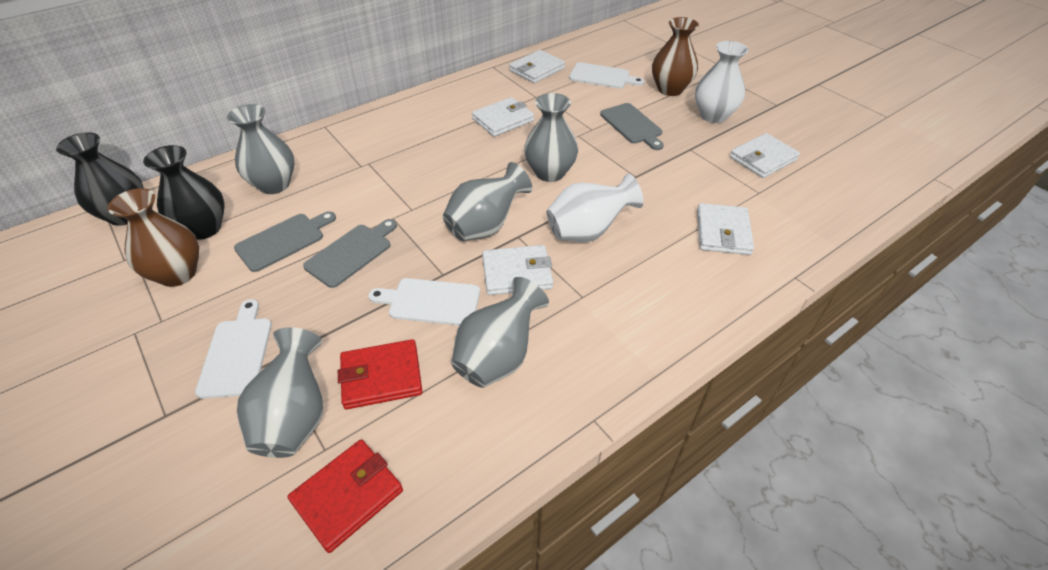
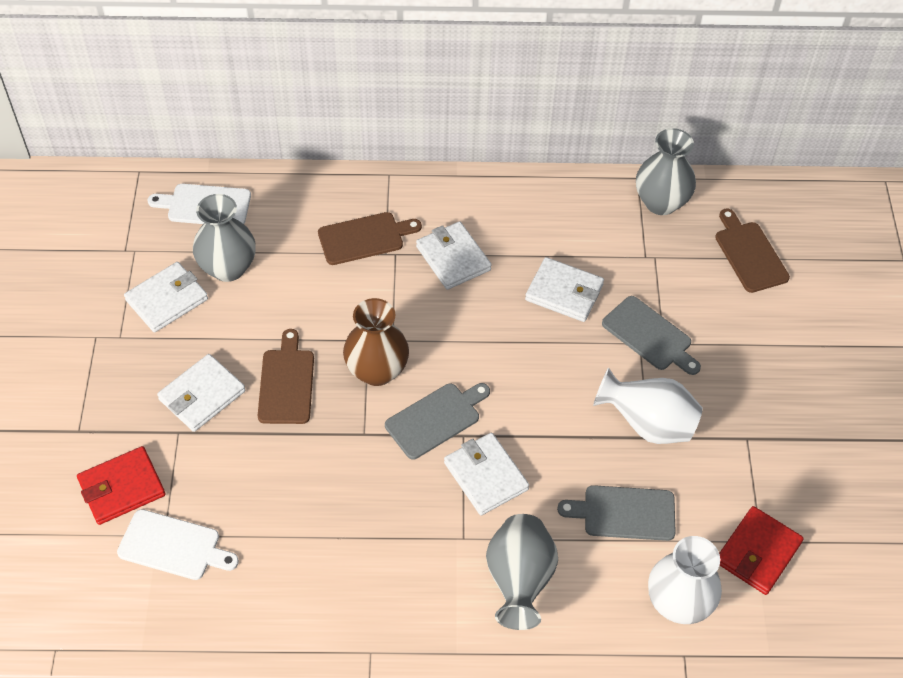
black vase: [56,132,144,226] [143,145,224,240] = 2 -> none = 0
brown cutting board: none = 0 -> [257,329,314,424] [318,212,422,265] [715,208,790,293] = 3
brown vase: [108,188,199,287] [652,17,699,96] = 2 -> [343,298,409,386] = 1
grey vase: [227,104,294,194] [237,327,323,458] [443,162,532,241] [451,277,549,388] [524,93,578,182] = 5 -> [193,194,256,282] [486,514,558,630] [636,128,696,215] = 3
white cutting board: [195,299,272,399] [368,278,480,326] [569,62,644,88] = 3 -> [117,509,239,580] [148,184,251,224] = 2

